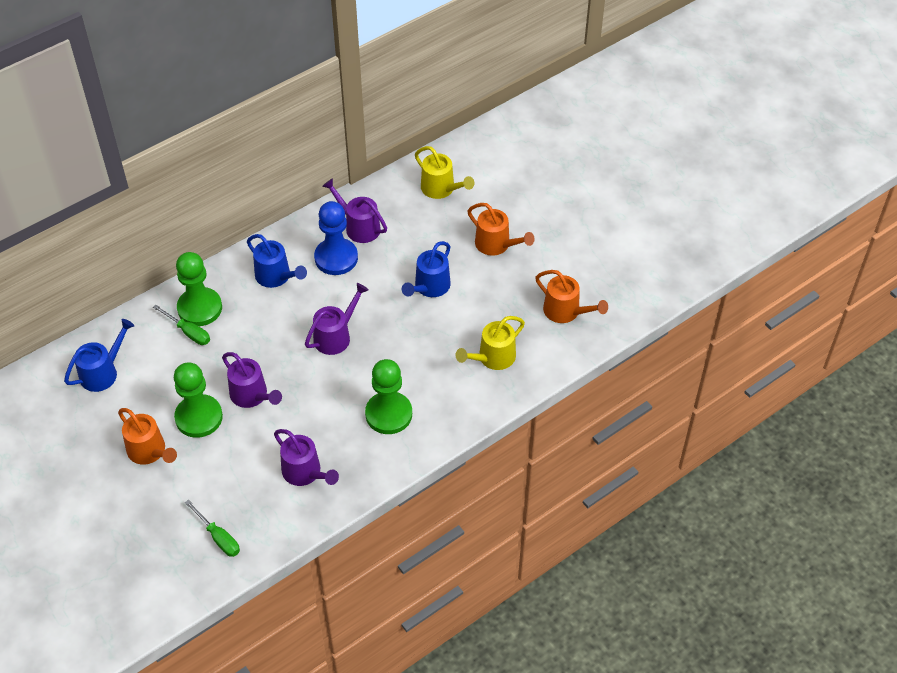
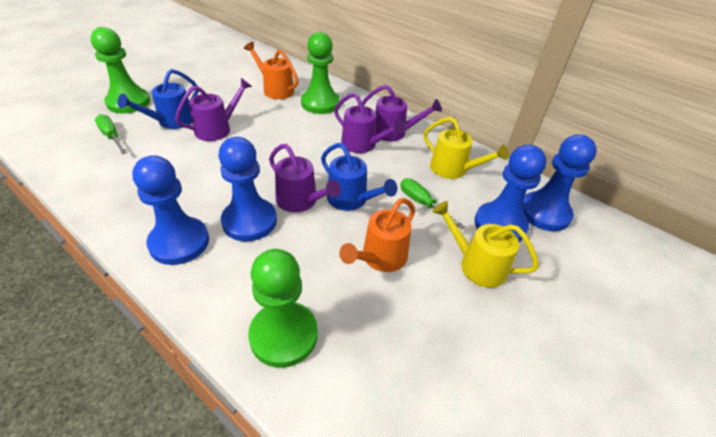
blue pawn: [314,201,358,275] = 1 -> [132,155,209,265] [218,137,277,242] [474,145,546,242] [523,135,597,231] = 4
blue watering can: [64,319,134,392] [247,234,307,288] [402,241,451,297] = 3 -> [118,69,198,129] [321,143,397,211] = 2
orange watering can: [118,408,177,464] [467,203,535,256] [535,270,608,323] = 3 -> [244,42,299,99] [339,198,415,272] = 2

